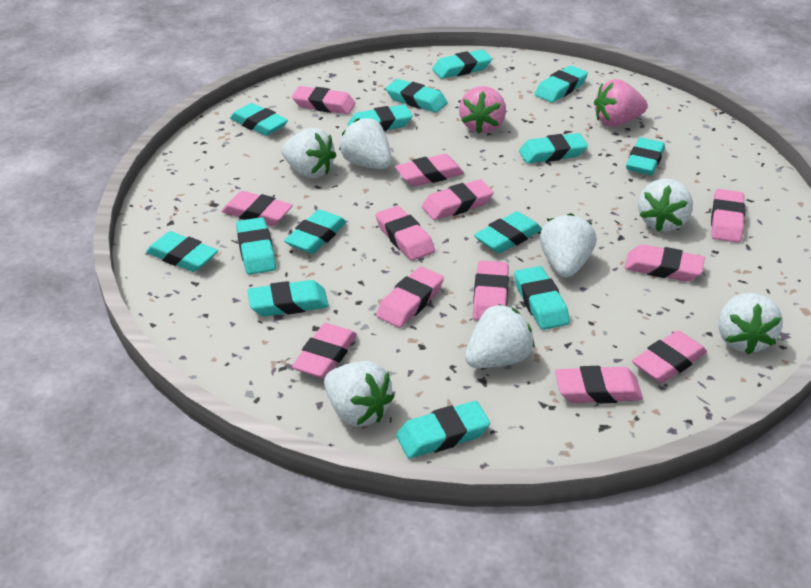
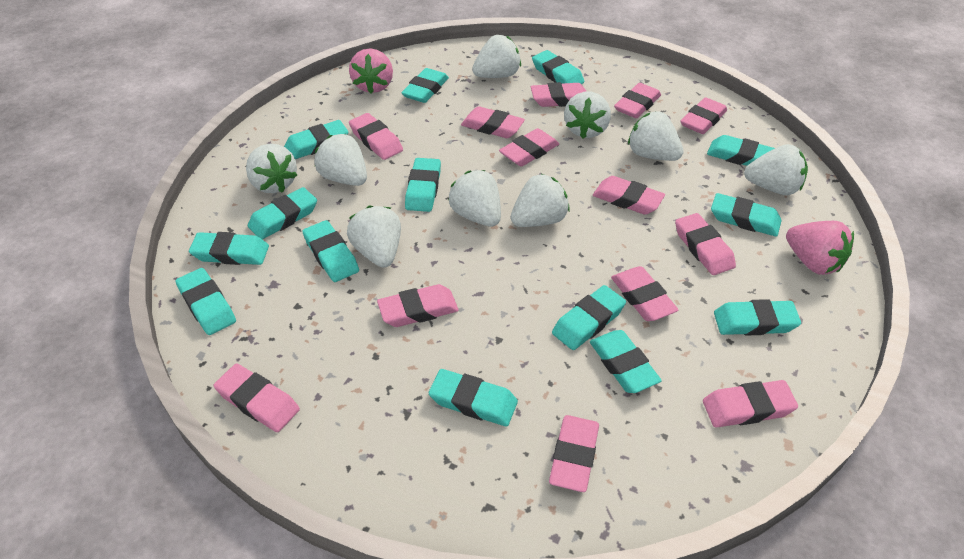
pink eraser: [221,191,293,226] [292,86,355,114] [292,323,357,379] [376,206,435,261] [376,266,444,328] [395,154,464,186] [422,179,494,220] [473,261,509,321] [555,366,643,404] [624,244,705,282] [632,330,707,383] [711,189,745,243] = 12 -> [214,364,300,432] [349,113,403,160] [377,284,458,327] [461,106,525,138] [499,128,559,166] [531,82,587,107] [549,415,599,492] [593,176,665,215] [611,266,678,321] [614,83,661,118] [675,213,736,275] [680,97,727,134] [703,380,798,427] = 13
white strawberry: [281,128,336,178] [324,361,395,427] [339,118,392,169] [465,304,535,368] [540,213,596,277] [638,179,693,232] [718,293,783,355] = 7 -> [246,144,297,193] [315,134,367,186] [347,206,401,268] [448,170,501,227] [472,35,521,78] [510,174,570,227] [564,92,611,139] [628,111,684,161] [744,144,808,195] = 9

